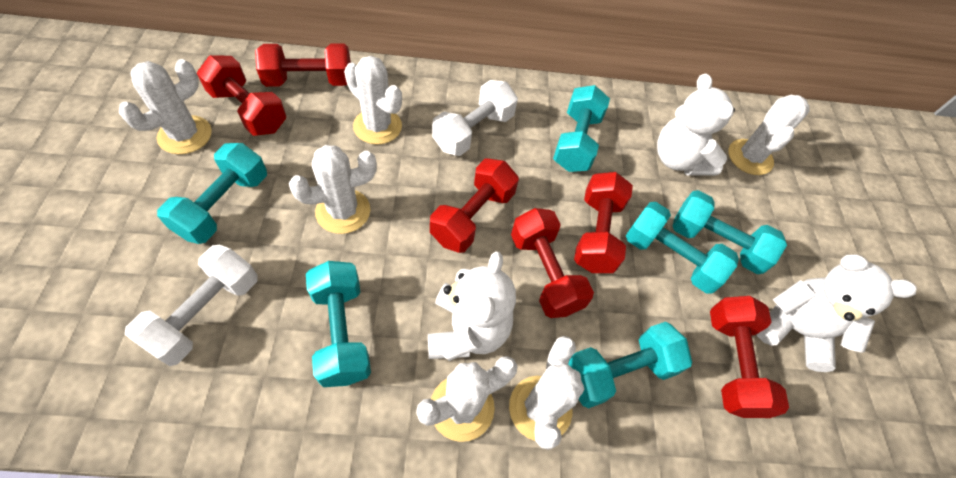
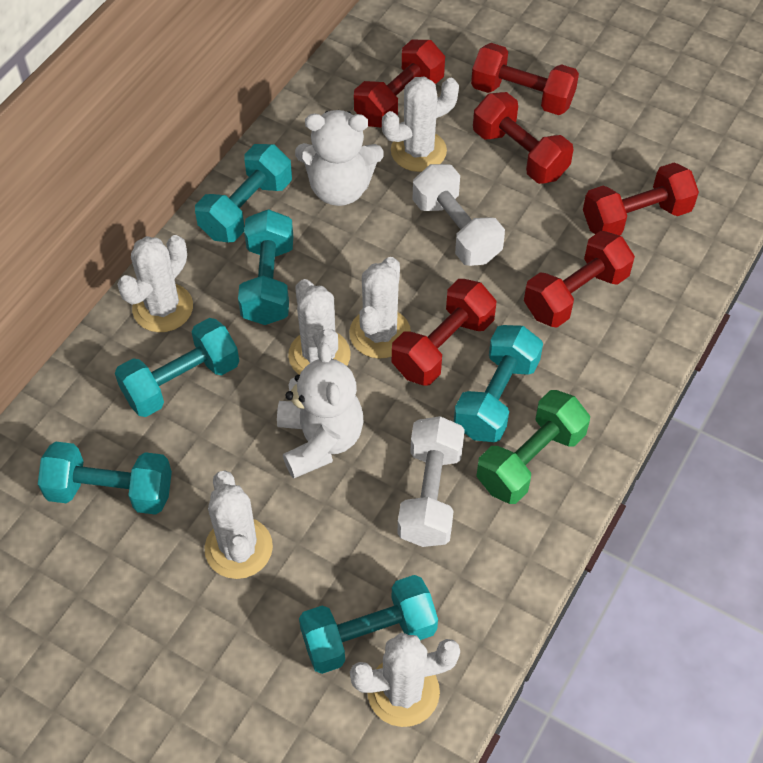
green dumbbell: none = 0 -> [476,390,590,504] = 1
white teddy bear: [428,251,516,361] [657,74,735,176] [757,255,917,372] = 3 -> [277,342,363,479] [295,110,384,206] = 2

